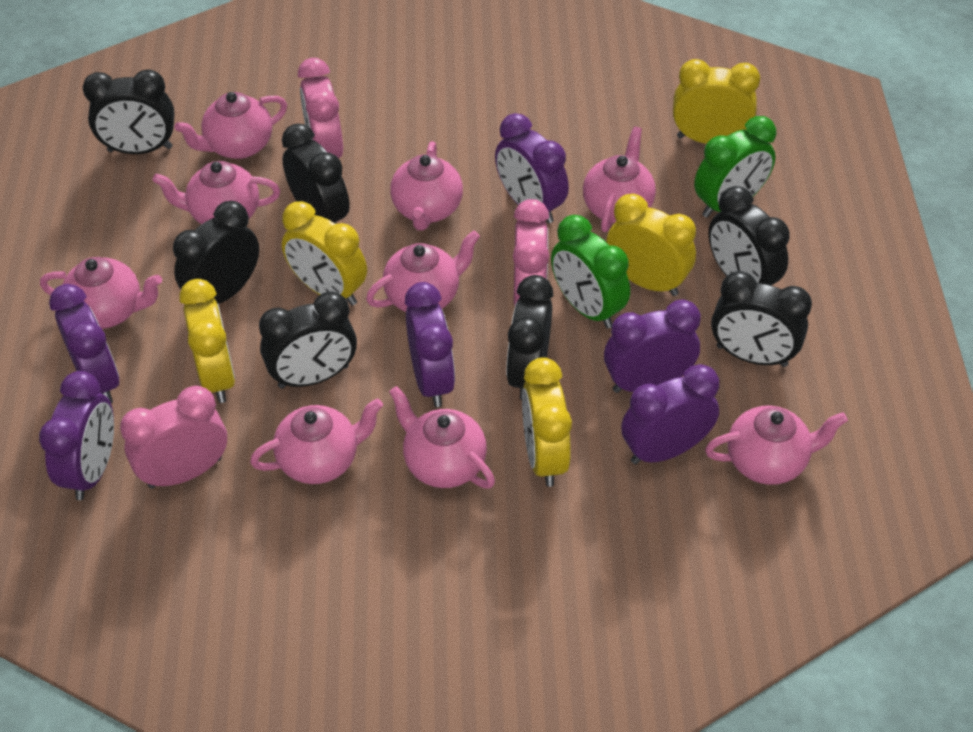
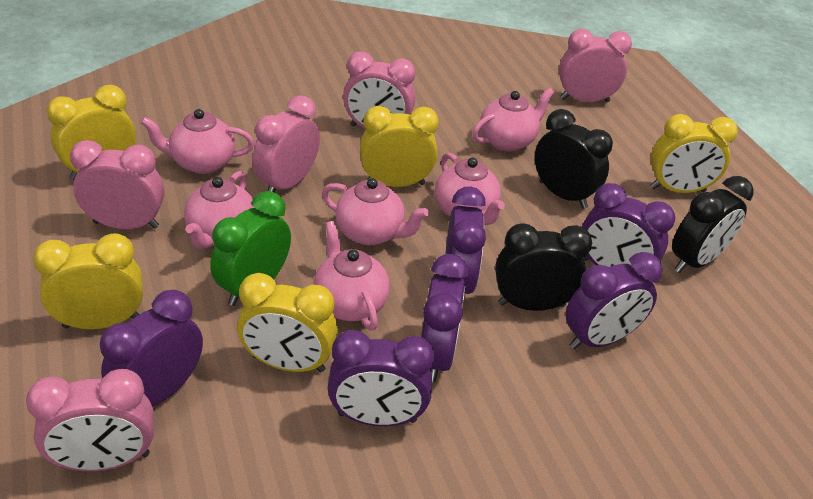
black clock: [83,69,174,154] [173,201,259,304] [259,291,357,389] [282,123,350,224] [506,275,553,400] [708,186,790,285] [711,271,812,367] = 7 -> [495,223,592,311] [535,109,613,209] [672,176,754,273] = 3
green clock: [551,215,630,328] [694,116,776,218] = 2 -> [210,191,291,306] = 1
pink clock: [120,386,227,489] [298,58,343,159] [513,199,549,306] = 3 -> [26,369,154,471] [70,140,164,229] [252,95,320,192] [343,52,415,129] [559,29,632,102] = 5
pink teapot: [40,257,162,329] [152,161,280,224] [174,92,287,159] [250,398,383,484] [366,230,480,312] [389,386,495,488] [390,141,463,231] [583,126,656,232] [705,406,848,485] = 9 -> [141,109,254,174] [184,171,255,249] [314,221,390,330] [322,178,429,245] [435,153,505,225] [472,88,555,151] = 6

